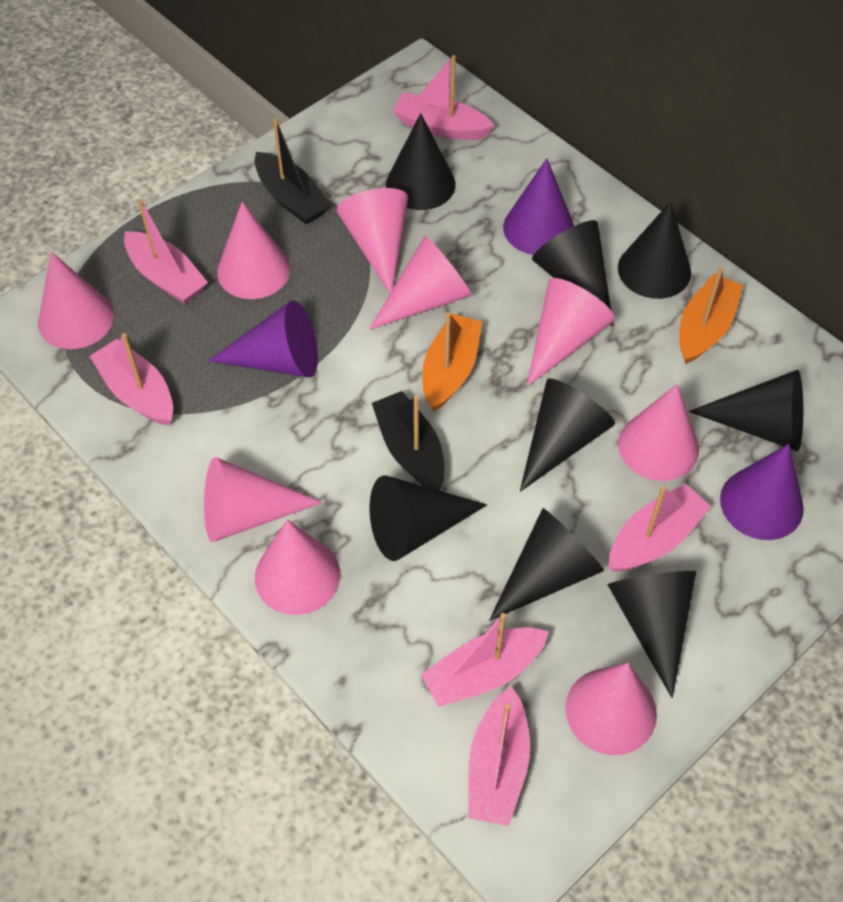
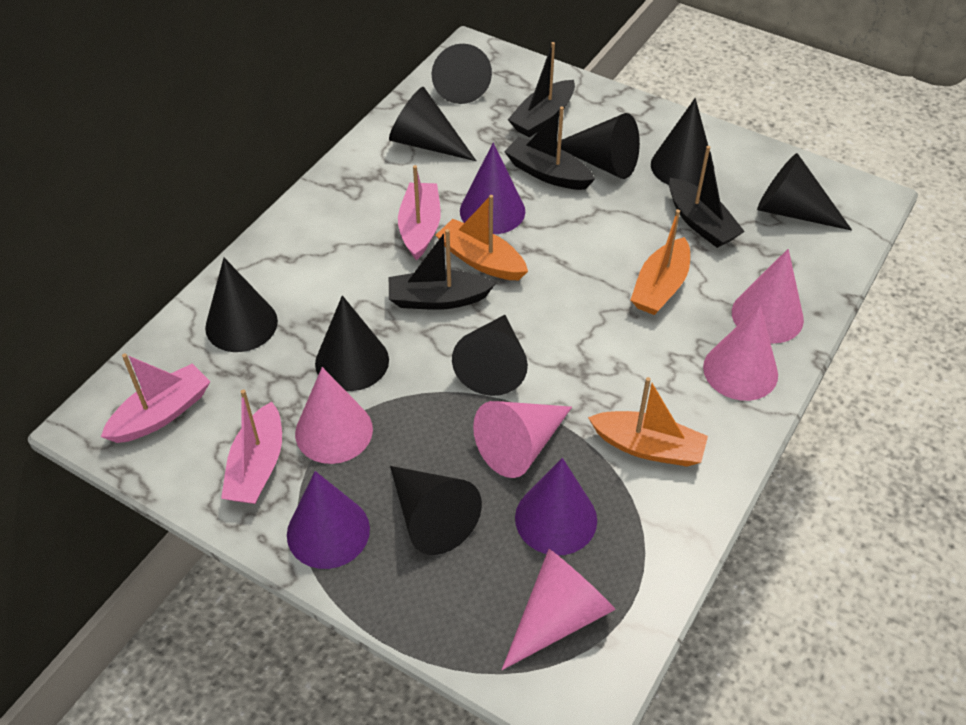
black boat: [254,118,331,225] [372,391,445,491] = 2 -> [389,229,496,310] [504,106,595,190] [508,42,575,137] [669,146,745,248] = 4
black cone: [370,475,487,561] [386,113,455,210] [489,508,604,621] [520,378,615,492] [532,220,614,327] [608,571,696,698] [618,201,691,299] [689,370,803,451] = 8 -> [205,258,278,352] [315,295,389,391] [389,87,476,161] [390,466,482,555] [432,44,492,104] [452,315,528,396] [557,113,640,179] [651,98,714,186] [757,153,852,231] = 9
orange boat: [422,312,482,411] [679,267,743,364] = 2 -> [436,195,528,280] [588,377,708,467] [631,209,690,315] = 3
pink boat: [90,333,173,425] [124,199,208,304] [393,55,495,140] [421,613,549,707] [468,686,530,826] [609,483,712,572] = 6 -> [101,354,210,443] [221,389,282,504] [398,165,441,261] = 3
pink cone: [38,252,114,349] [204,457,323,542] [217,202,291,299] [255,519,340,615] [337,188,408,293] [369,236,472,330] [527,278,615,386] [566,663,657,755] [618,384,699,481] = 9 -> [295,367,373,464] [473,401,572,478] [502,549,616,670] [703,305,778,401] [732,249,804,343] = 5

